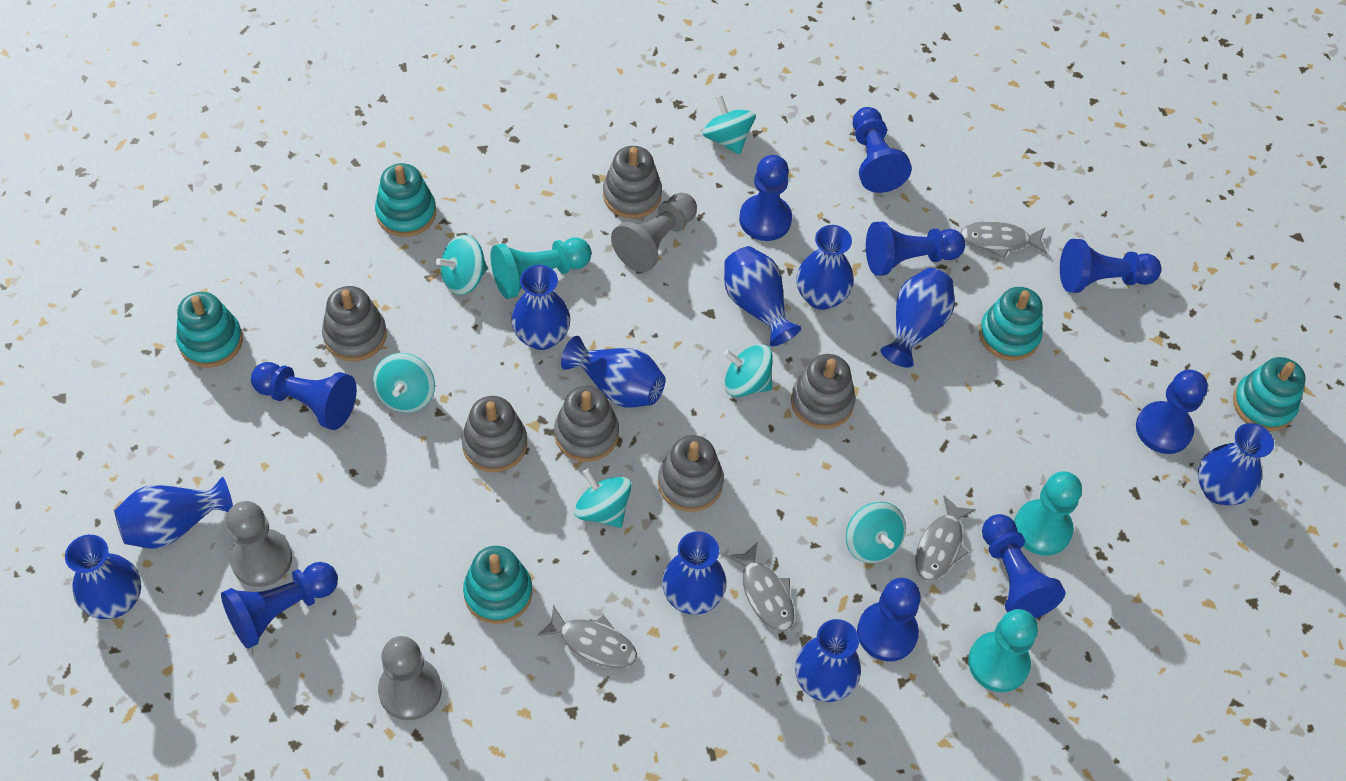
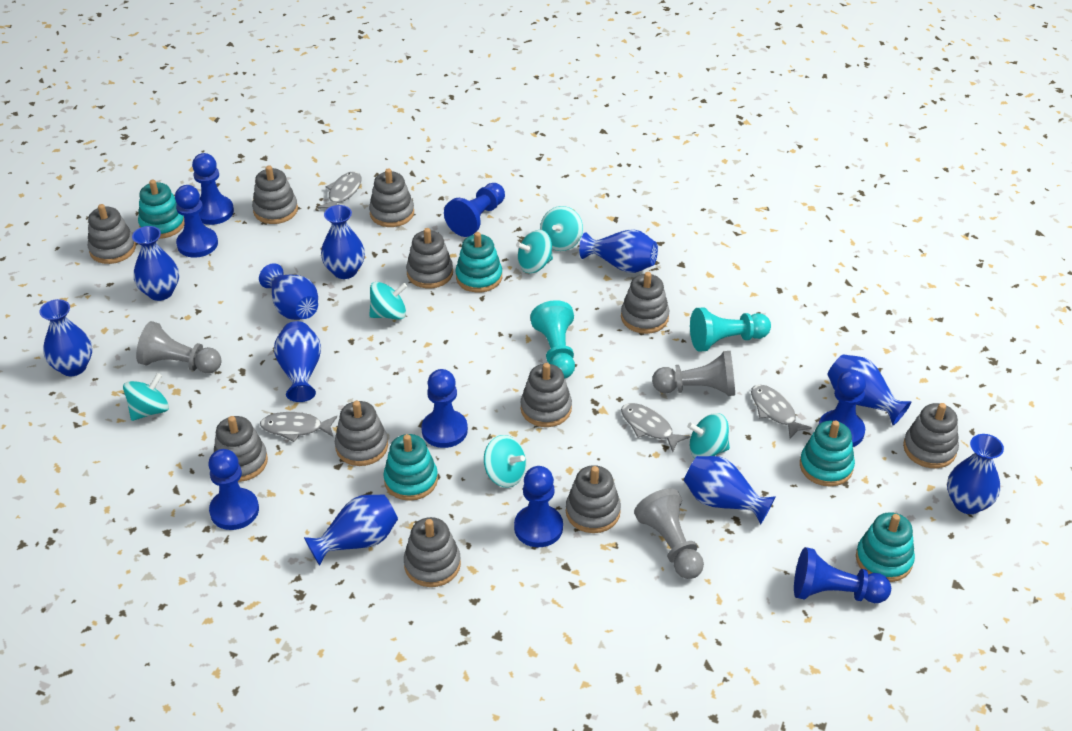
blue pawn: [221,562,338,649] [251,362,357,430] [739,155,792,241] [853,107,912,193] [857,578,921,661] [866,222,965,276] [982,514,1065,618] [1060,239,1161,293] [1136,370,1208,454] = 9 -> [175,185,218,258] [192,153,234,225] [208,449,259,530] [421,369,468,448] [444,183,505,237] [514,466,563,547] [794,547,891,603] [819,370,866,447] = 8
grey stacking toy: [322,286,387,362] [462,396,527,472] [554,386,619,462] [603,146,662,219] [658,435,724,512] [791,354,855,429] = 6 -> [88,204,136,264] [214,416,268,482] [252,165,298,224] [335,401,388,466] [369,168,414,227] [404,517,461,587] [406,228,453,288] [521,363,572,427] [566,465,621,533] [621,272,669,334] [903,403,959,468] = 11
turquoise pawn: [491,237,591,299] [968,609,1038,692] [1014,471,1082,556] = 3 -> [530,300,575,378] [690,307,771,352] = 2

